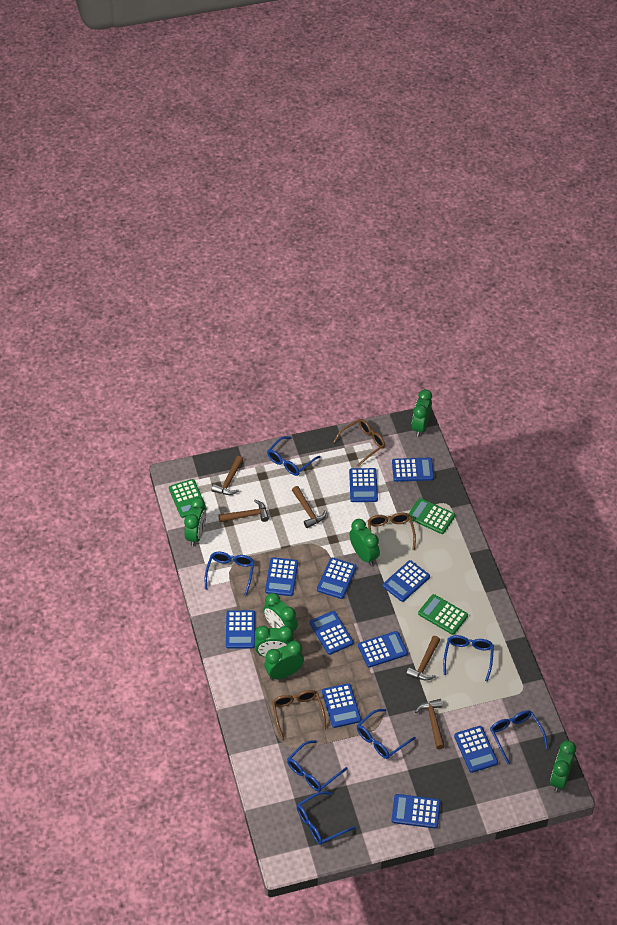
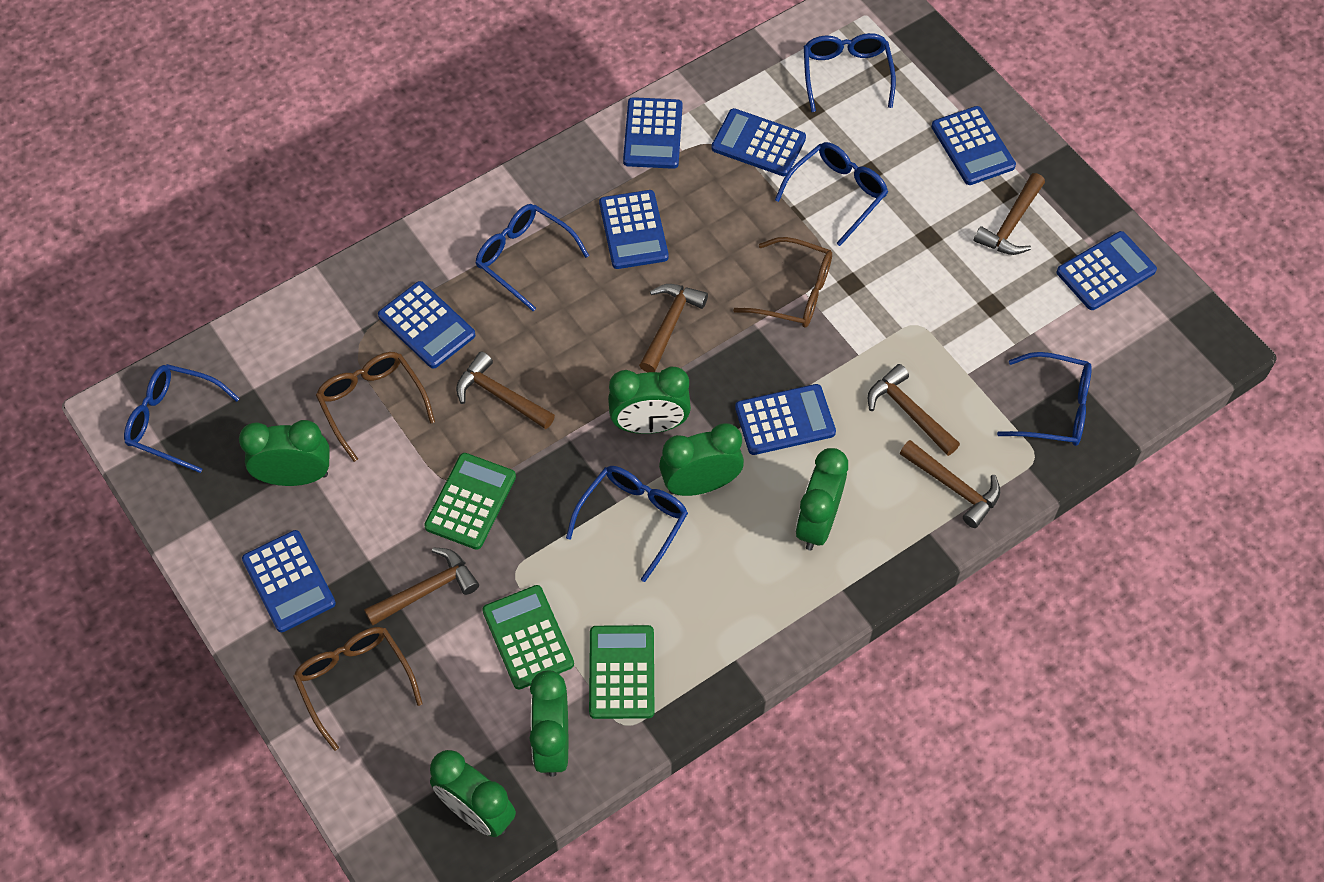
blue calculator: [226,610,255,649] [265,557,298,596] [310,611,354,655] [317,558,357,599] [322,683,361,728] [349,468,378,502] [358,631,408,668] [383,560,430,602] [392,457,434,482] [392,794,441,829] [454,726,498,773] = 11 -> [242,530,336,632] [378,281,476,369] [599,190,669,269] [623,97,683,169] [711,108,806,176] [735,384,836,455] [931,106,1016,185] [1056,231,1157,310] = 8
blue glasses: [205,551,254,596] [267,436,320,476] [287,740,348,792] [297,791,355,845] [357,709,416,759] [443,635,494,682] [490,710,548,764] = 7 -> [124,364,240,473] [476,204,589,311] [566,466,688,582] [775,142,888,246] [804,33,896,112] [997,352,1092,446] = 6
brown hammer: [211,456,243,495] [218,500,269,522] [292,486,327,528] [406,636,440,680] [415,699,445,749] = 5 -> [364,547,479,626] [456,352,555,429] [639,284,708,372] [868,364,960,456] [900,440,1000,528] [974,173,1045,255] = 6
green clock: [184,497,206,546] [255,626,294,657] [263,593,298,632] [264,641,304,680] [349,519,380,565] [412,389,432,437] [550,740,576,792] = 7 -> [239,420,330,486] [430,750,516,837] [529,670,568,777] [608,367,691,434] [659,423,744,496] [796,448,848,550] = 6

